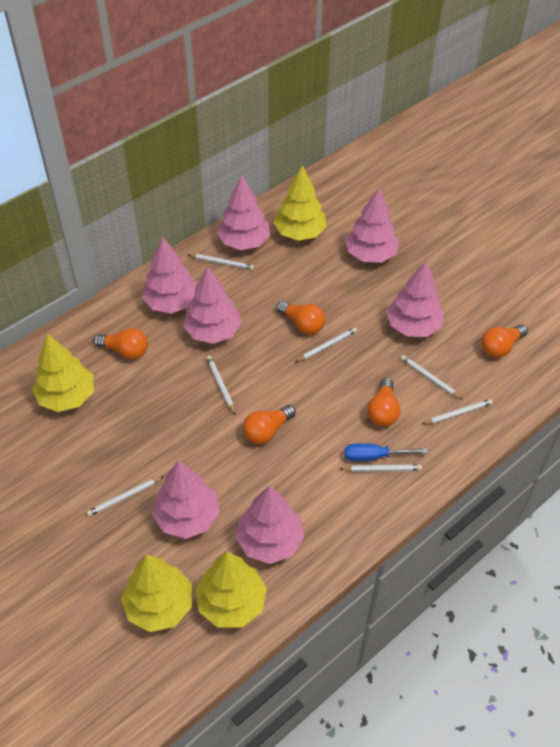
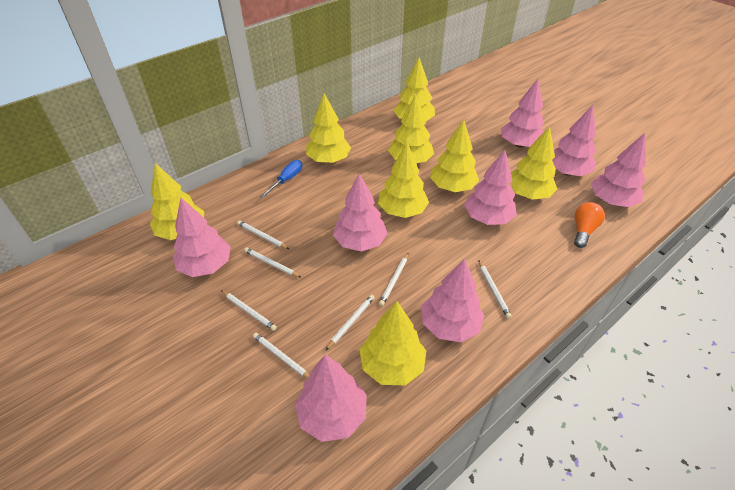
orange light bulb: [93,328,148,360] [243,405,296,444] [276,301,325,335] [368,378,400,427] [481,324,528,358] = 5 -> [574,202,605,248] = 1
pink tree: [142,237,196,314] [152,460,220,539] [183,267,242,344] [217,175,270,250] [236,486,304,564] [345,188,399,263] [386,261,444,337] = 7 -> [173,198,231,277] [295,355,367,442] [333,173,388,251] [421,259,484,342] [464,150,517,225] [501,79,544,148] [552,105,596,176] [591,133,646,207] = 8
yellow tree: [32,334,94,412] [121,555,192,632] [195,552,267,627] [273,165,327,241] = 4 -> [150,163,204,240] [306,93,351,163] [359,301,426,385] [378,143,429,218] [388,94,434,163] [394,58,435,121] [430,119,479,192] [510,126,557,200] = 8

